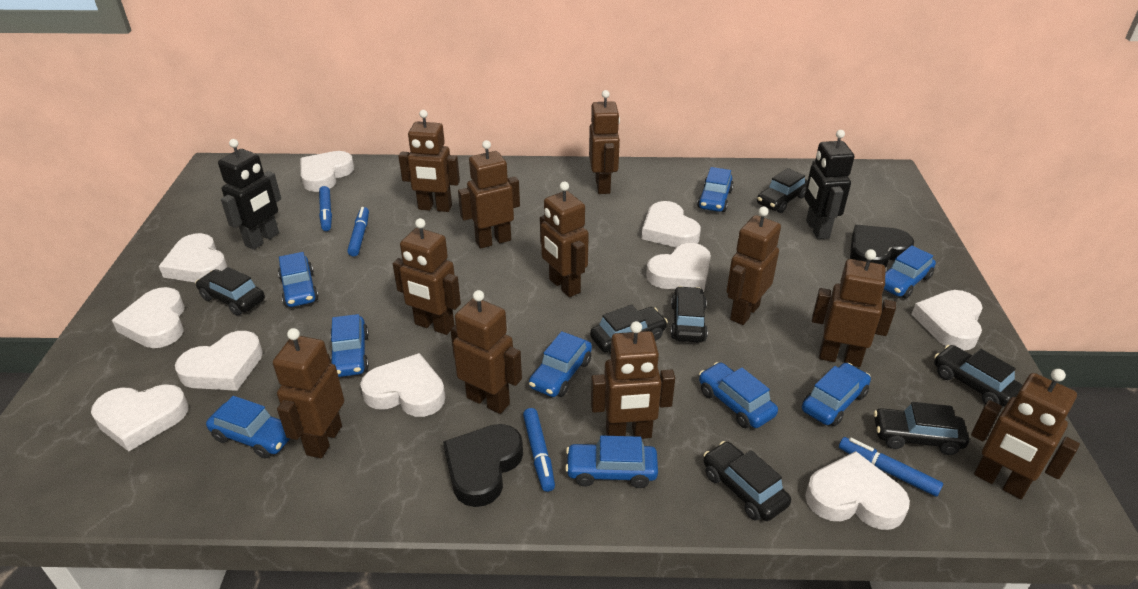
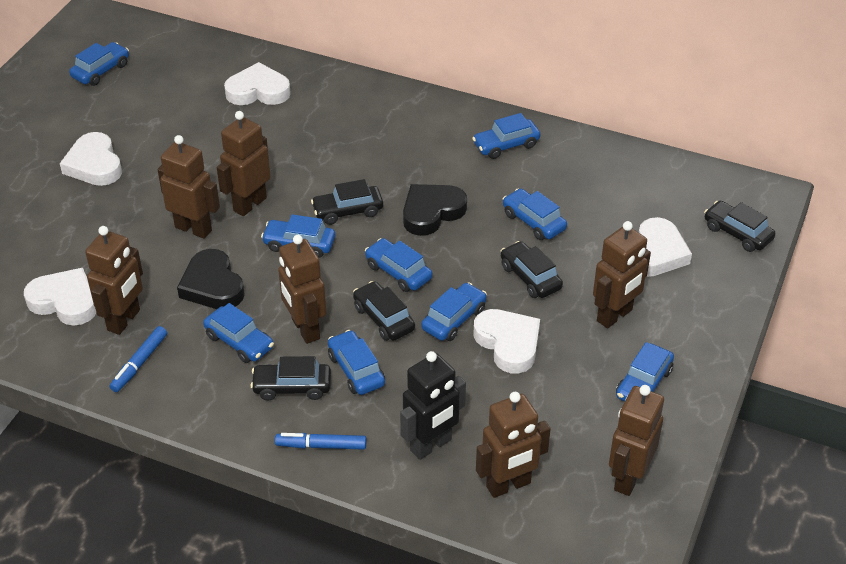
black car: [195,267,265,316] [590,304,668,354] [671,286,708,343] [703,441,791,521] [757,168,808,213] [874,402,969,455] [934,345,1023,407] = 7 -> [250,356,331,401] [311,179,383,225] [353,281,415,341] [501,241,563,298] [704,201,775,252] = 5
black robot: [218,139,281,250] [804,130,854,239] = 2 -> [400,351,466,460] = 1
blue marker: [319,186,332,231] [347,207,369,256] [523,408,555,492] [839,437,943,497] = 4 -> [109,326,167,392] [275,433,366,450] = 2
brown robot: [273,328,344,458] [393,218,461,335] [398,110,460,212] [450,290,522,414] [458,140,520,249] [540,181,589,297] [589,90,620,194] [591,321,675,439] [727,206,781,325] [812,249,896,367] [971,369,1080,499] = 11 -> [85,226,143,335] [158,135,220,239] [217,111,271,216] [278,235,326,344] [476,392,551,498] [593,221,651,328] [609,385,664,496] = 7
white heart: [91,384,189,451] [112,287,185,348] [159,233,227,283] [175,331,263,391] [301,151,354,192] [360,353,445,417] [642,201,701,247] [646,243,711,291] [805,451,910,530] [911,290,983,350] = 10 -> [24,268,96,326] [60,132,122,186] [224,62,291,105] [473,309,540,374] [639,217,692,277] = 5

